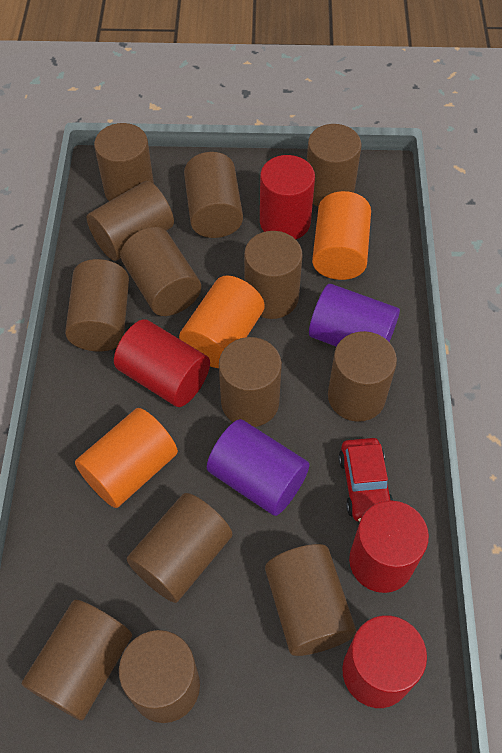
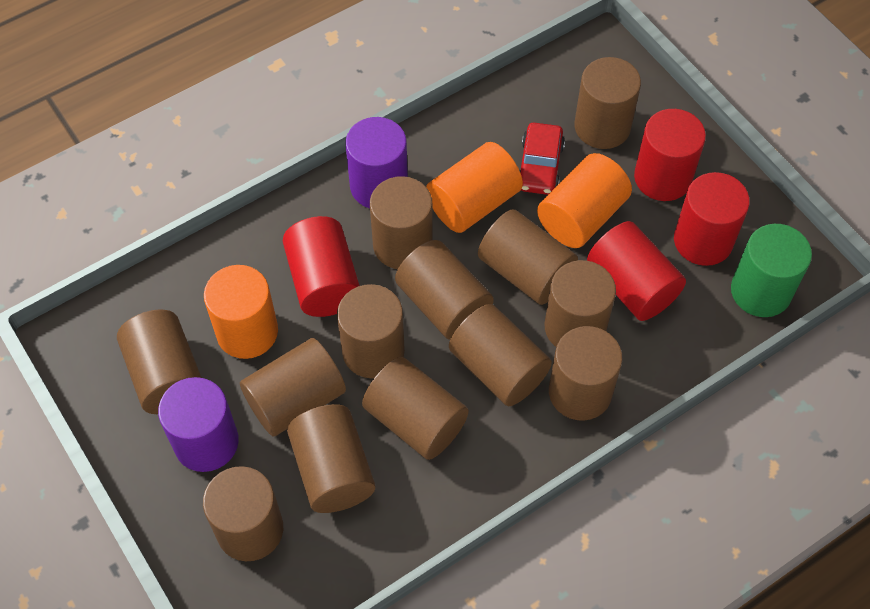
green cylinder: none = 0 -> [731,224,812,317] = 1

